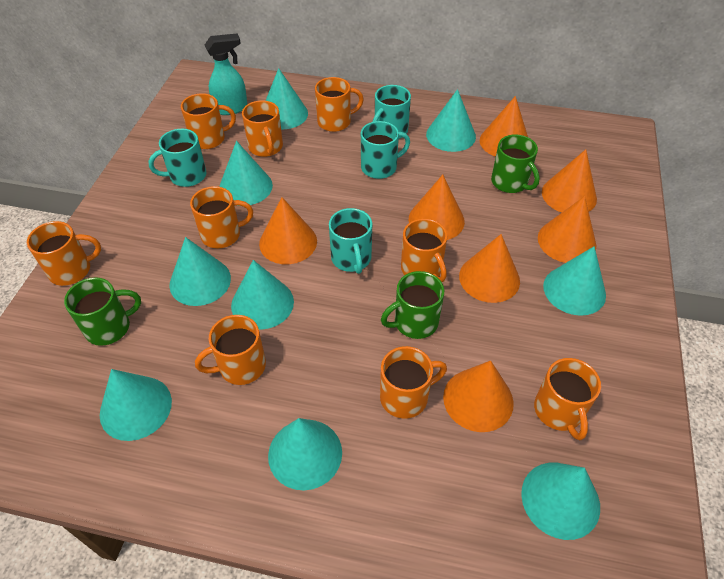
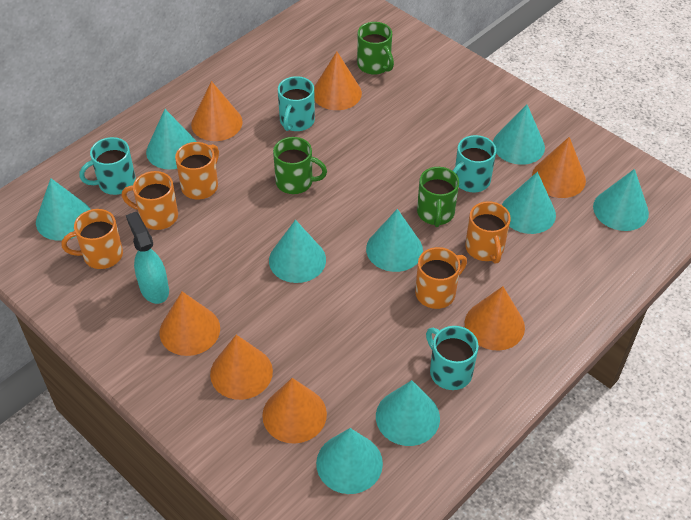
orange mug: [27,221,101,286] [181,93,236,149] [190,186,253,248] [195,315,266,385] [242,100,283,157] [315,77,364,132] [380,346,447,419] [401,219,447,282] [534,358,601,440] = 9 -> [62,209,123,269] [122,171,178,230] [175,142,219,199] [415,247,467,309] [465,201,511,264] = 5

